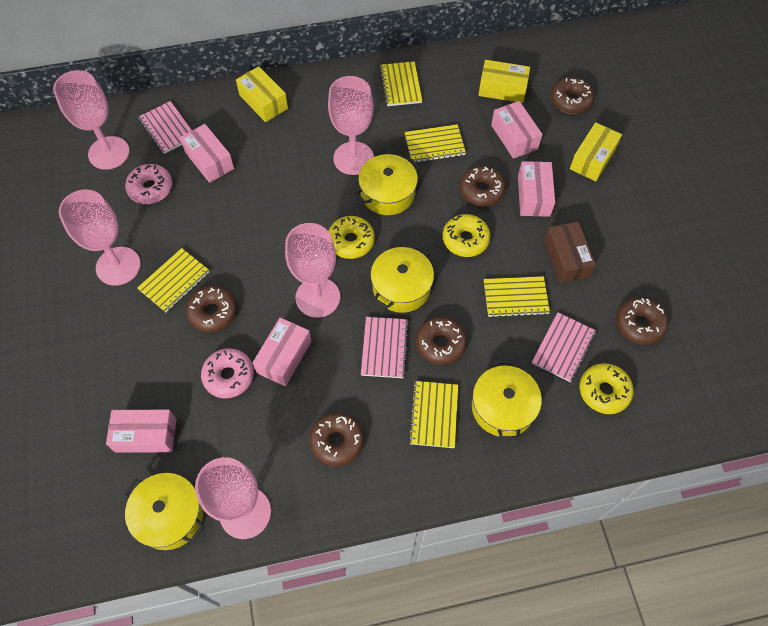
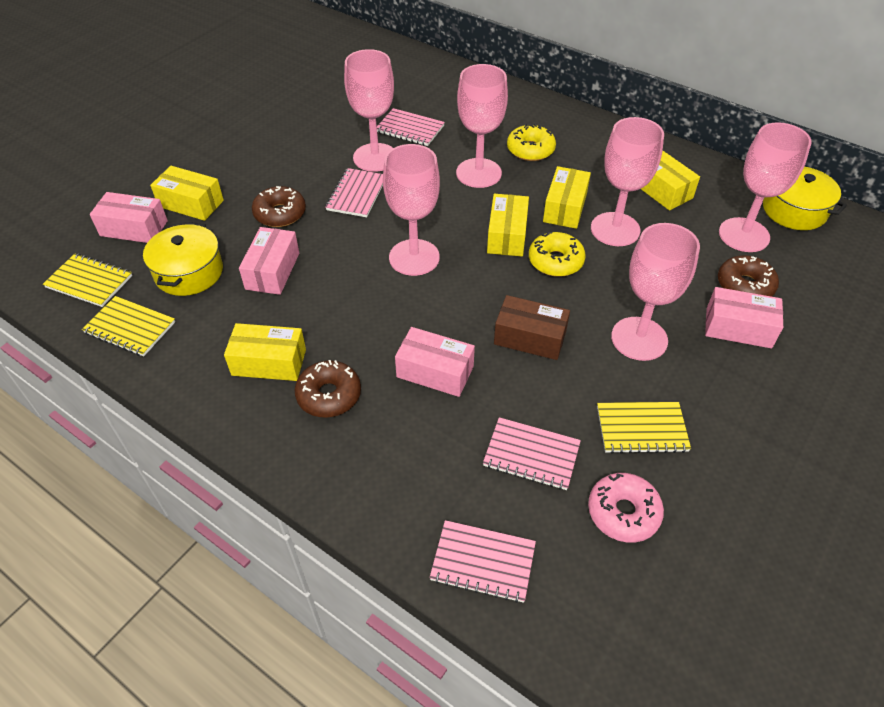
brown donut: [186,286,237,332] [309,413,364,466] [416,317,467,365] [459,166,506,206] [550,77,594,114] [616,298,668,345] = 6 -> [252,186,306,227] [295,360,361,417] [718,255,779,297] = 3
pink box: [106,410,176,453] [180,124,234,183] [253,318,312,387] [491,101,543,159] [518,161,555,217] = 5 -> [90,192,168,243] [239,227,299,295] [395,327,475,397] [705,287,783,348] = 4
pink donut: [125,164,173,204] [201,348,254,398] = 2 -> [588,473,664,543] = 1
pink goblet: [53,70,130,170] [59,189,141,286] [195,457,271,539] [285,223,340,318] [328,76,374,175] = 5 -> [344,49,394,172] [383,144,440,276] [456,64,508,188] [591,117,664,246] [611,223,700,361] [719,122,812,252] = 6
pink notebook: [138,101,192,154] [361,317,409,378] [532,312,596,382] = 3 -> [325,168,383,217] [377,108,445,146] [429,520,536,603] [483,417,581,490] = 4
yellow box: [236,66,288,122] [478,60,530,103] [570,122,622,181] = 3 -> [150,166,224,221] [224,323,306,381] [487,194,529,257] [543,166,591,229] [641,151,700,210] = 5
yellow donut: [328,216,375,259] [443,214,491,257] [580,363,634,414] = 3 -> [507,124,556,161] [529,232,586,277] = 2
yellow notebook: [137,248,209,312] [380,61,422,106] [405,124,466,163] [408,381,458,448] [484,276,550,317] = 5 -> [43,254,132,307] [82,296,175,356] [597,402,691,454] = 3
yellow pot: [124,473,204,550] [355,154,421,215] [370,246,434,313] [472,361,542,440] = 4 -> [143,223,223,296] [763,167,847,230] = 2

